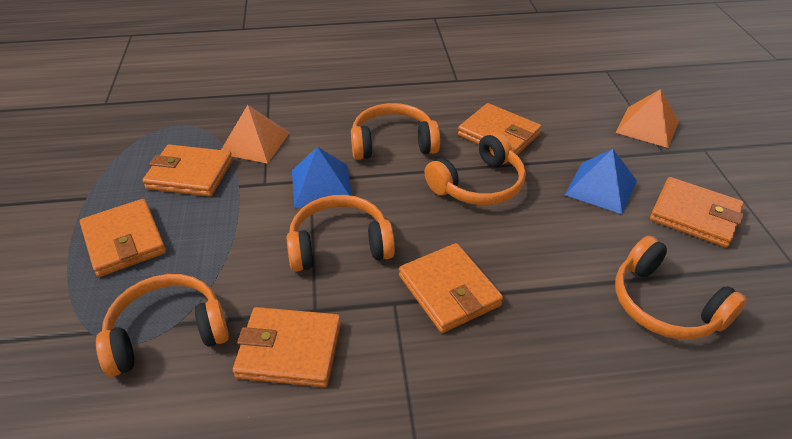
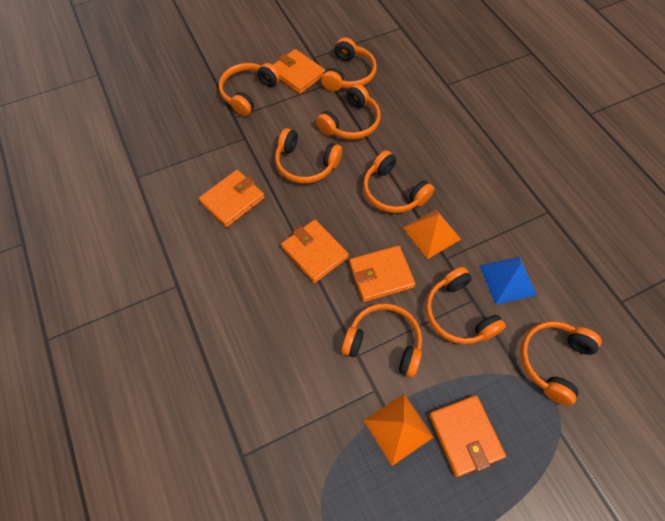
blue pyramid: [292,147,352,208] [565,149,637,214] = 2 -> [479,257,537,305] = 1
orange headphones: [96,274,229,377] [287,195,395,272] [351,103,440,160] [425,132,526,205] [615,236,747,340] = 5 -> [219,63,280,116] [275,128,342,183] [316,84,381,140] [321,37,377,91] [341,303,422,377] [363,150,434,213] [426,267,506,344] [520,321,602,406] = 8
orange wallet: [80,199,166,277] [143,144,233,197] [233,307,341,387] [399,243,503,333] [458,103,541,155] [650,177,744,247] = 6 -> [199,170,265,227] [273,49,325,94] [281,220,349,283] [349,246,416,302] [429,395,506,477] = 5

